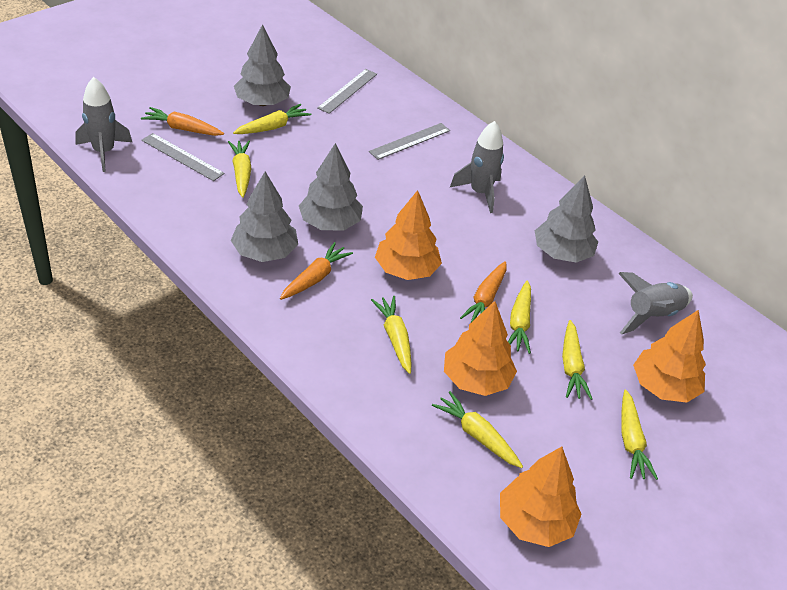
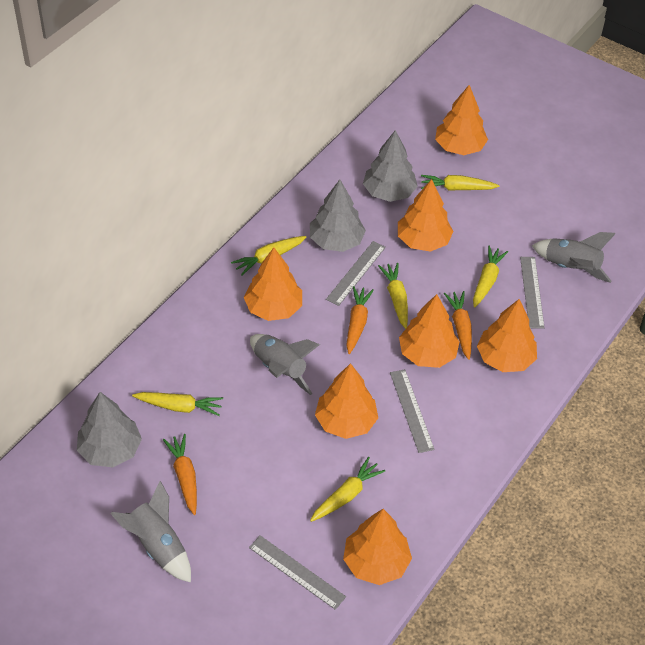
grey ruler: [142,133,225,181] [317,69,377,114] [369,123,450,160] = 3 -> [249,535,346,610] [326,241,386,306] [390,369,435,453] [520,257,545,329] = 4
grey tree: [231,172,298,262] [234,24,291,106] [299,143,363,230] [535,176,598,263] = 4 -> [77,392,142,467] [310,180,366,252] [363,130,418,202] = 3
orange tree: [375,190,442,280] [444,301,517,396] [500,447,581,547] [633,310,706,403] = 4 -> [244,247,302,321] [315,363,378,439] [343,509,412,585] [398,179,454,252] [399,294,460,368] [435,85,488,155] [477,299,537,372] = 7
yellow carrot: [228,141,252,198] [233,104,311,134] [371,296,412,374] [432,391,523,468] [508,281,531,354] [562,320,592,400] [621,390,658,480] = 7 -> [132,392,223,416] [231,236,306,276] [310,457,385,522] [378,263,408,329] [421,175,499,191] [473,246,508,308] = 6

